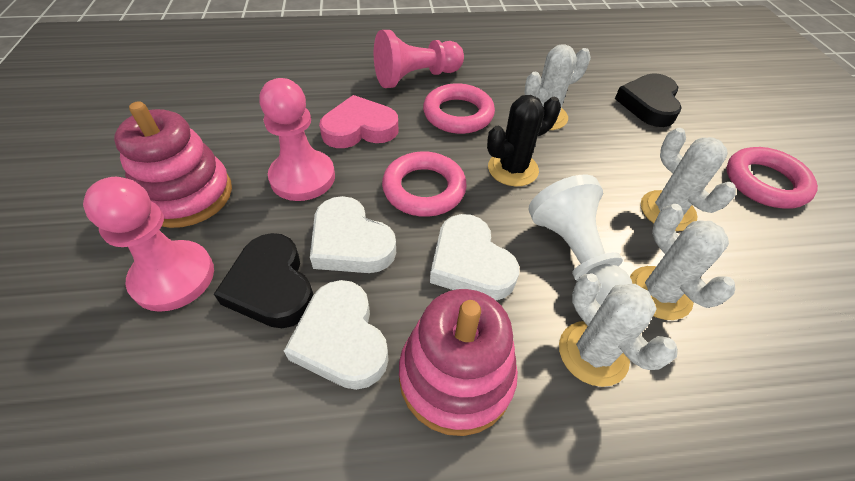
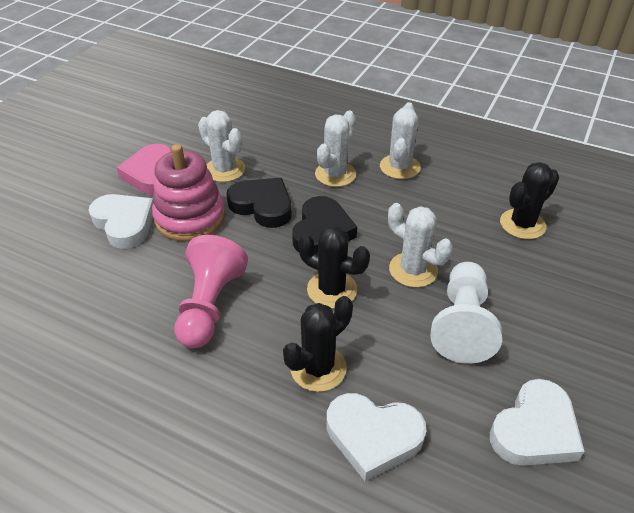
black cactus: [487,95,561,186] = 1 -> [283,296,353,392] [298,226,370,308] [500,162,559,239] = 3
pink pawn: [83,177,214,312] [259,78,335,201] [374,30,464,88] = 3 -> [174,235,248,348] = 1
pink ring: [382,151,467,217] [423,83,495,134] [727,147,818,209] = 3 -> none = 0
pink stacking toy: [114,101,232,228] [399,289,518,436] = 2 -> [152,144,225,242] = 1

